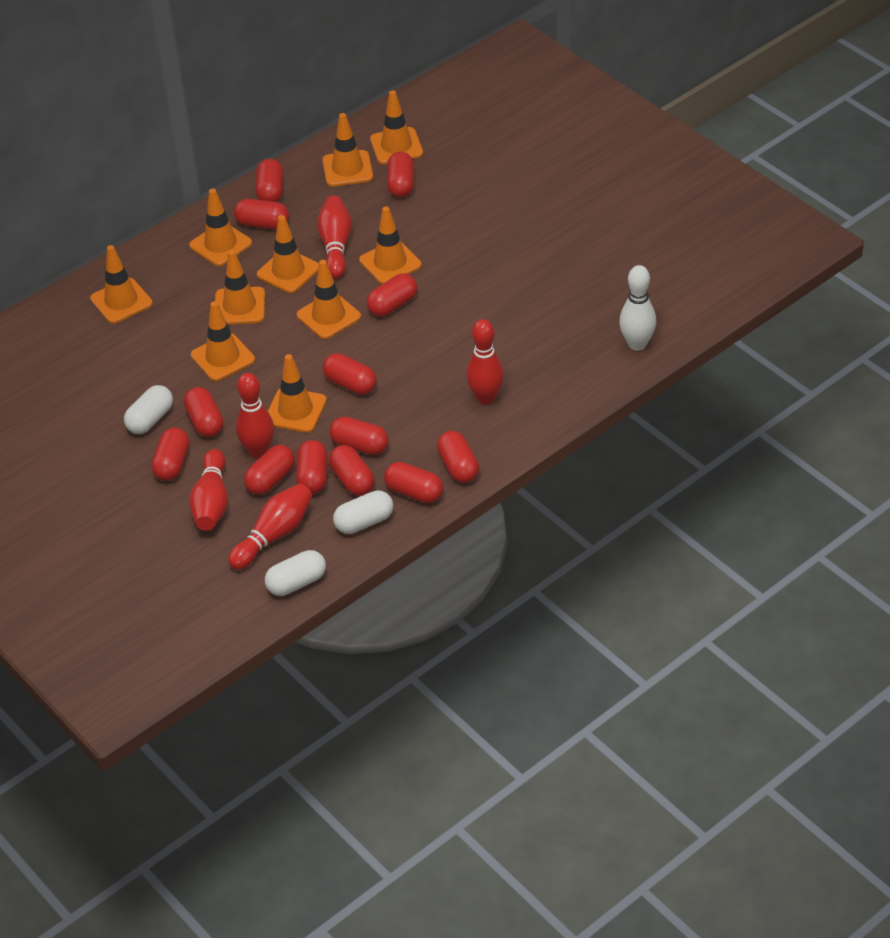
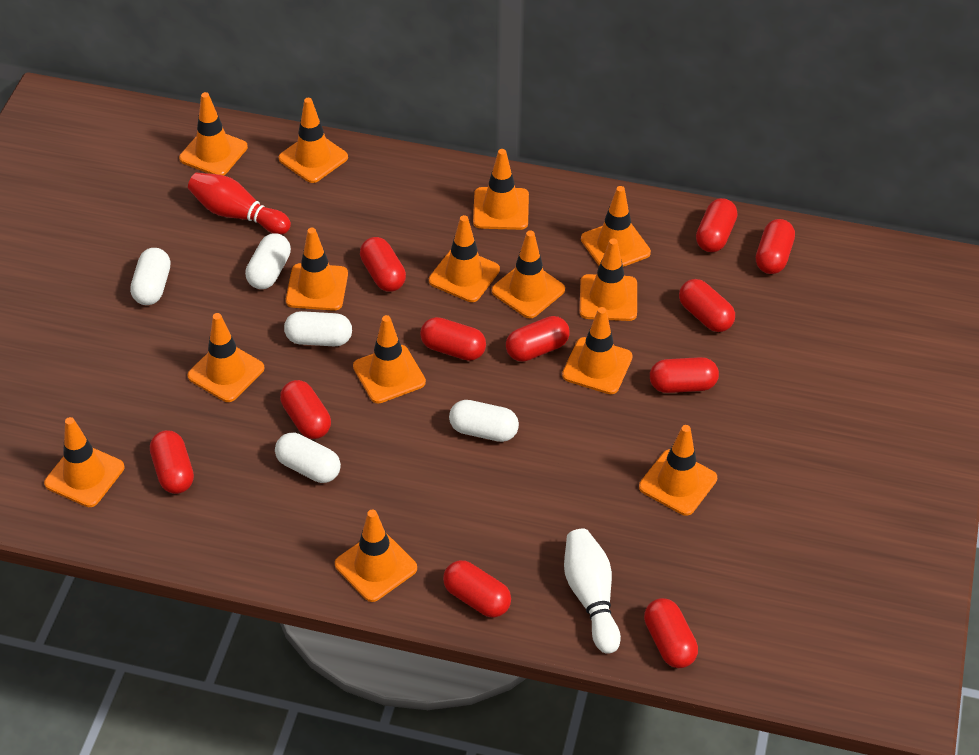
orange traffic cone: [90,245,153,324] [189,189,252,266] [191,301,255,381] [215,250,265,325] [257,215,319,293] [268,354,327,433] [297,260,361,339] [322,113,373,187] [359,206,422,284] [370,90,423,164] = 10 -> [44,417,124,507] [179,92,248,175] [187,313,264,402] [278,98,348,183] [286,228,348,311] [335,510,417,602] [353,315,426,404] [429,215,500,302] [473,149,529,230] [492,231,565,319] [562,307,633,394] [580,238,637,321] [581,186,651,267] [639,425,717,516] = 14
red bowling pin: [189,449,228,531] [228,483,312,570] [236,373,274,458] [317,196,352,279] [466,319,504,405] = 5 -> [188,172,291,234] = 1
red capsule: [151,427,190,481] [184,387,224,437] [234,199,289,229] [244,445,295,495] [256,159,283,202] [296,440,328,494] [323,353,377,395] [329,445,375,496] [330,417,388,455] [367,273,417,316] [384,462,443,503] [387,152,414,197] [437,431,479,483] = 13 -> [150,430,194,494] [280,380,331,439] [360,237,406,292] [420,317,486,361] [443,560,511,618] [506,316,570,362] [644,598,698,668] [650,357,719,393] [679,279,735,332] [696,198,737,252] [756,219,795,274] = 11
white capsule: [124,385,173,434] [265,550,326,596] [333,490,393,534] = 3 -> [130,248,171,305] [245,233,291,289] [275,433,341,483] [284,311,352,346] [449,400,519,442] = 5

